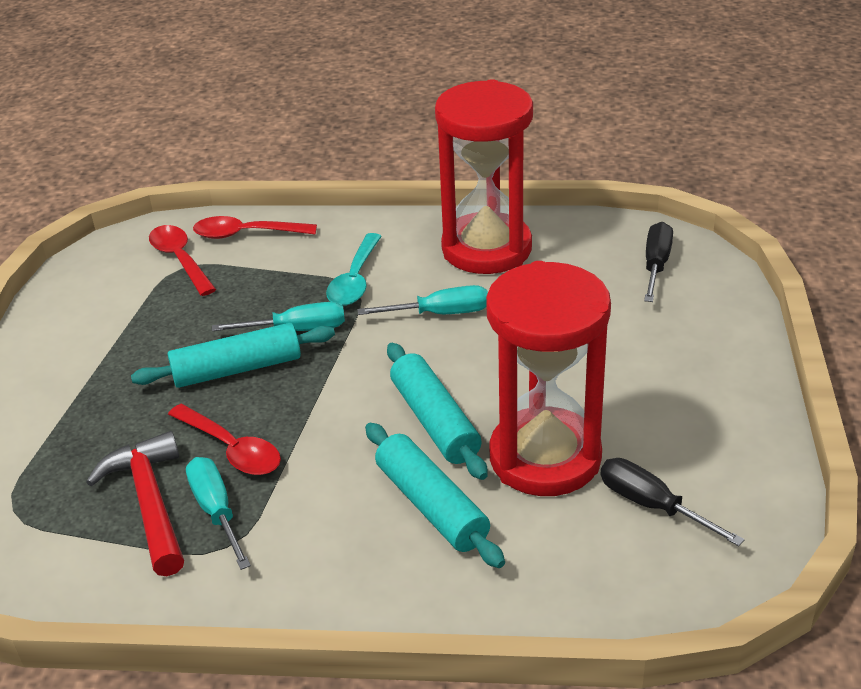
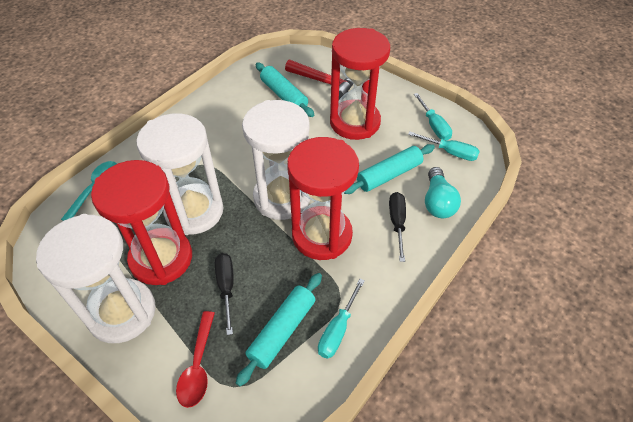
red hourglass: [435,79,533,274] [486,261,611,496] = 2 -> [91,160,192,285] [287,137,359,260] [330,28,390,140] = 3
red spoon: [149,225,216,296] [168,404,281,475] [193,216,317,239] = 3 -> [176,311,215,408] = 1
turquoise light bulb: none = 0 -> [425,167,461,218] = 1
white hourglass: none = 0 -> [36,214,156,343] [136,113,223,235] [242,100,310,220] = 3

